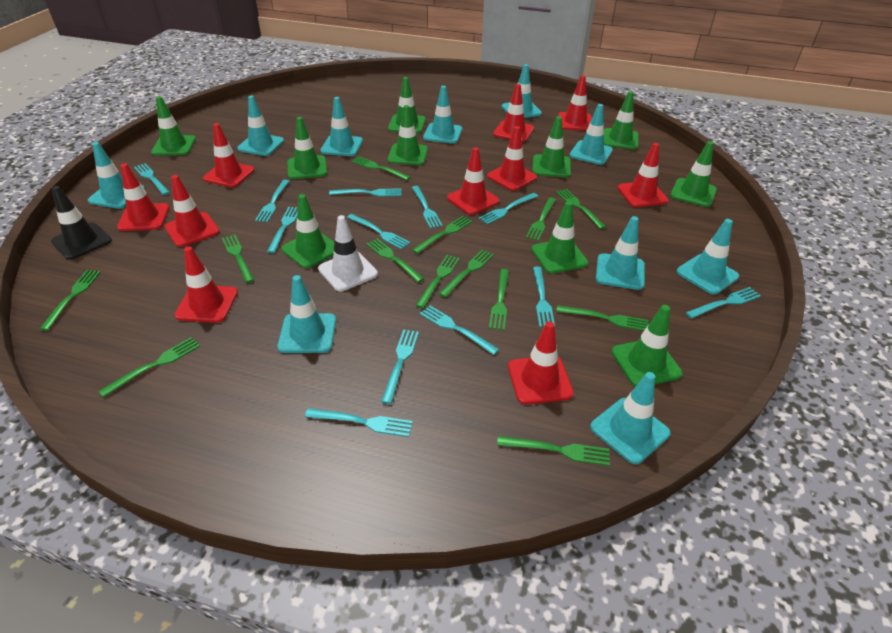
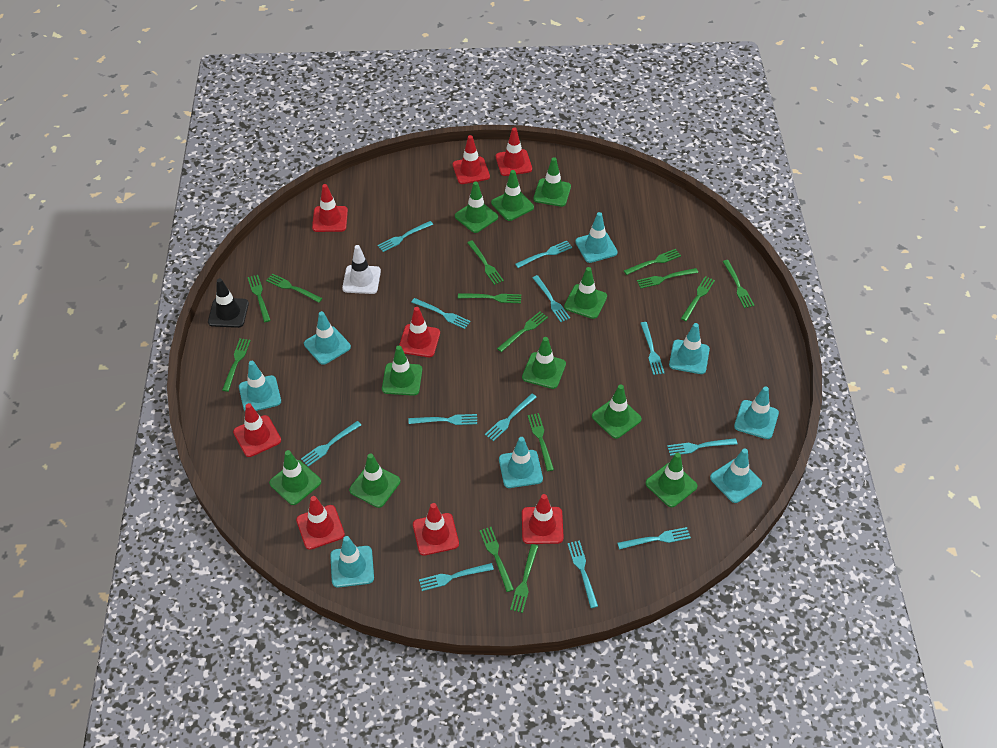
red traffic cone: [117,163,170,231] [165,175,220,247] [174,246,238,323] [203,123,255,187] [447,147,499,215] [487,126,537,191] [493,84,534,142] [508,321,574,404] [558,75,592,131] [618,143,668,207] = 10 -> [233,403,281,457] [296,496,345,550] [312,184,348,232] [399,307,440,357] [413,503,459,556] [453,135,490,184] [496,127,532,176] [522,494,564,544] = 8
turquoise traffic cone: [88,142,145,209] [237,96,284,156] [278,275,336,353] [321,97,363,156] [423,86,462,144] [501,64,542,118] [569,104,613,165] [590,372,671,464] [596,216,645,290] [676,219,739,295] = 10 -> [239,361,281,411] [304,311,351,365] [330,536,374,588] [499,437,543,488] [575,212,618,263] [669,323,710,374] [710,448,762,503] [734,386,779,439] = 8

